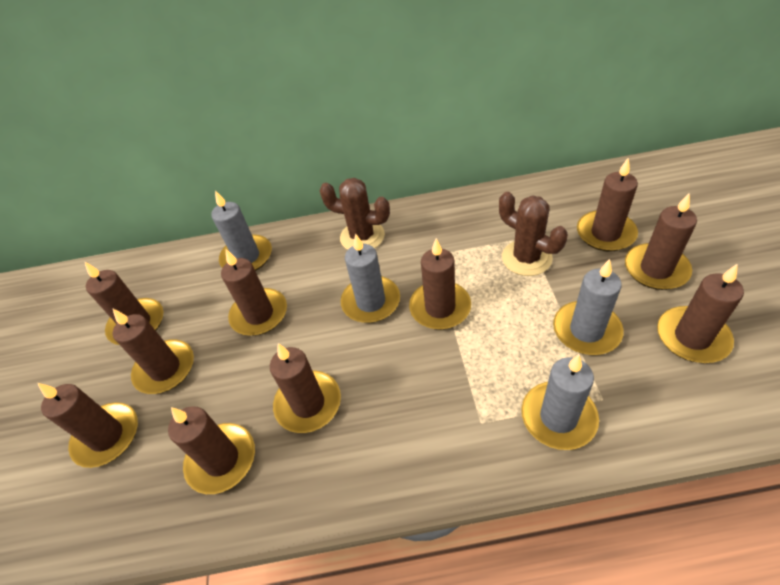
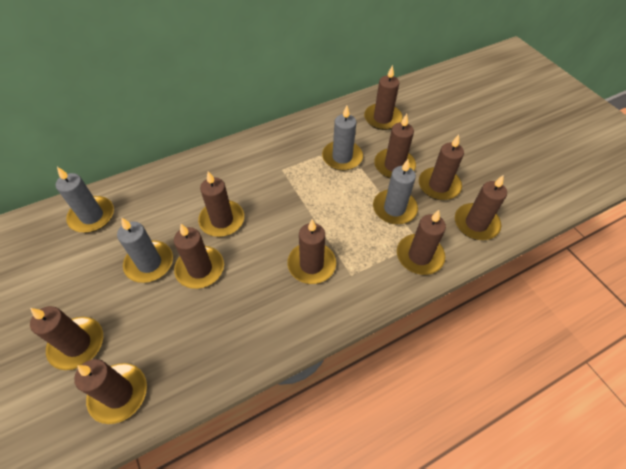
brown cactus: [320,178,390,250] [499,192,568,276] = 2 -> none = 0

